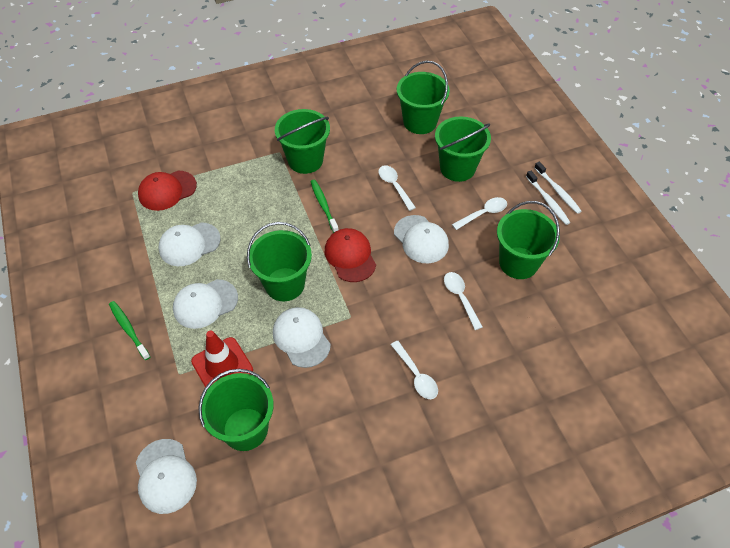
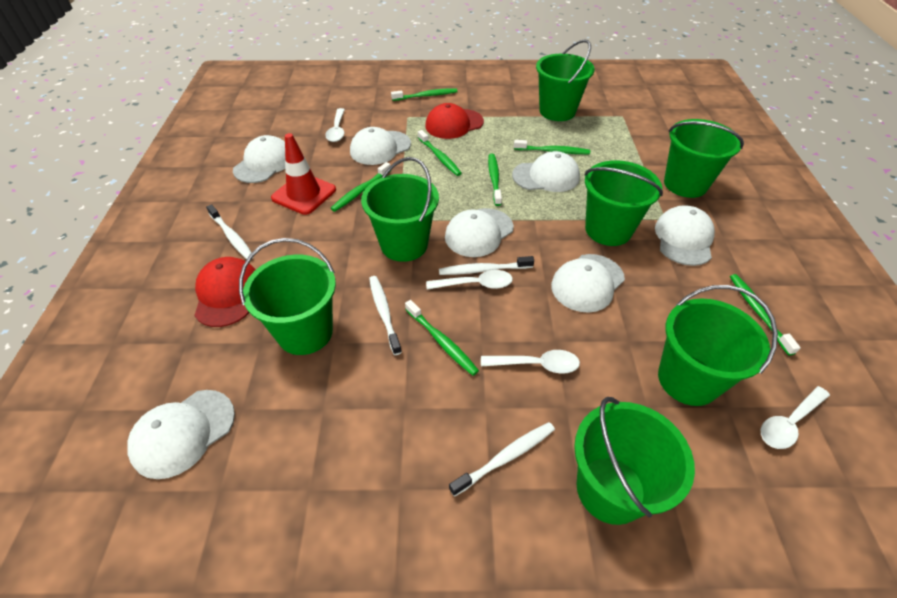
green bucket: [198,369,274,451] [247,222,312,301] [275,109,330,174] [397,61,450,134] [435,116,491,182] [497,201,560,279] = 6 -> [239,238,336,355] [361,157,439,262] [536,39,595,121] [574,397,695,525] [585,160,663,246] [658,285,778,406] [664,119,744,198] = 7
green toothbrush: [109,301,150,360] [310,180,338,233] = 2 -> [330,162,391,212] [391,88,458,101] [405,300,479,376] [418,130,462,176] [488,154,502,206] [514,140,590,154] [730,274,801,356] = 7
white cap: [136,439,197,514] [158,222,221,266] [173,279,238,329] [273,307,331,368] [394,215,449,263] = 5 -> [127,390,235,479] [233,135,285,183] [350,127,411,165] [445,208,514,257] [512,151,580,192] [551,254,625,313] [655,205,715,266] = 7
white toothbrush: [526,171,570,225] [534,162,581,214] = 2 -> [206,204,254,259] [369,276,402,355] [439,256,534,275] [449,422,555,497] = 4

